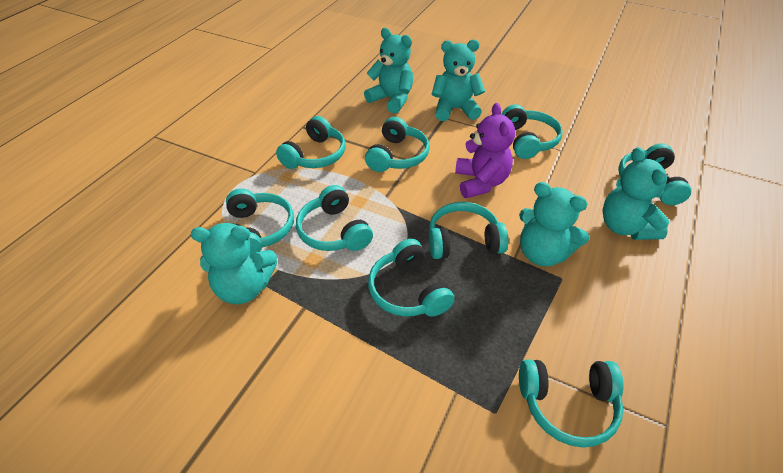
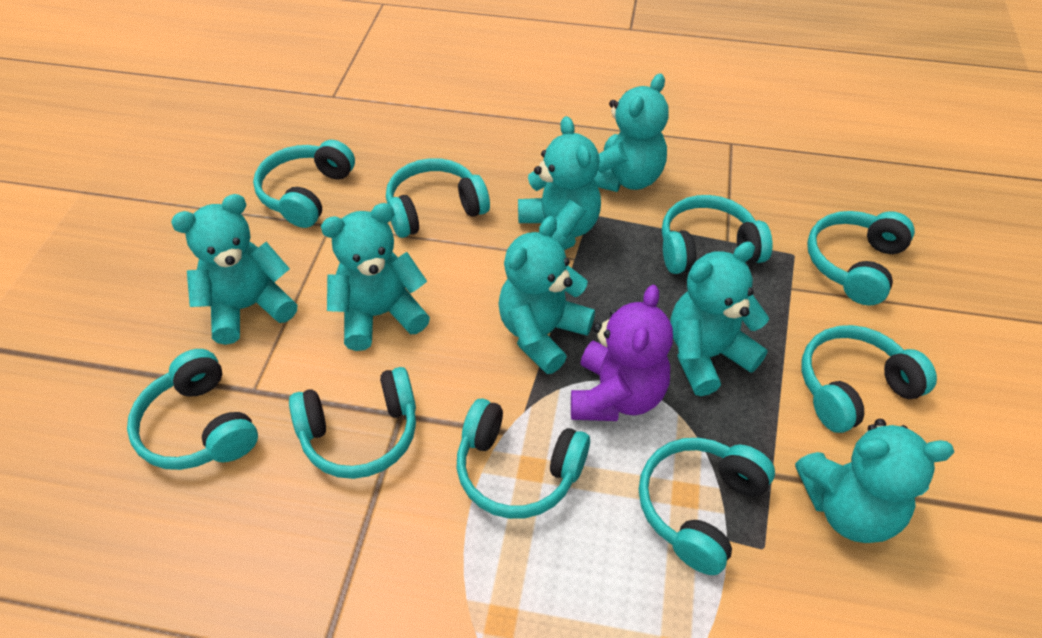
turquoise teddy bear: [190,223,277,304] [364,28,413,114] [432,39,485,121] [519,182,589,266] [602,147,669,240] = 5 -> [171,194,297,345] [321,203,430,351] [498,216,595,374] [518,116,601,250] [594,73,669,192] [670,242,769,396] [795,419,954,543] = 7

